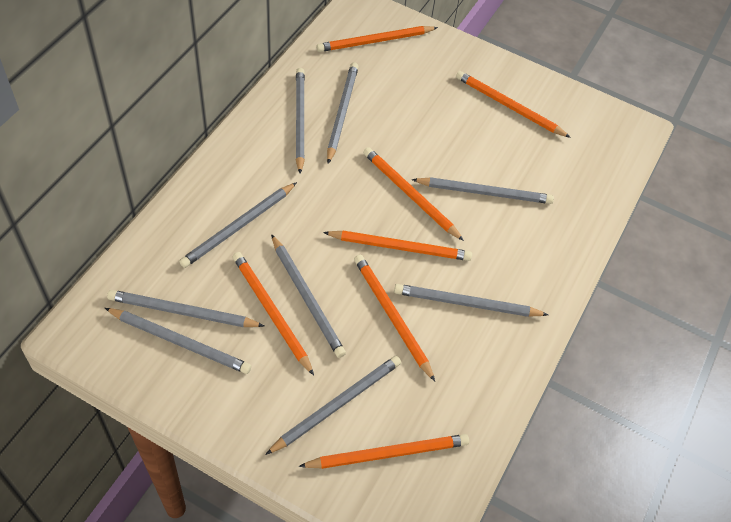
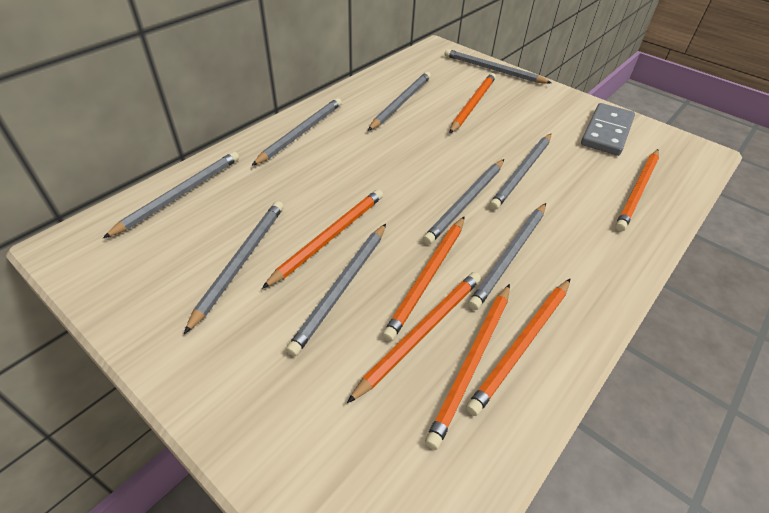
grey domino: none = 0 -> [581,103,635,156] = 1

